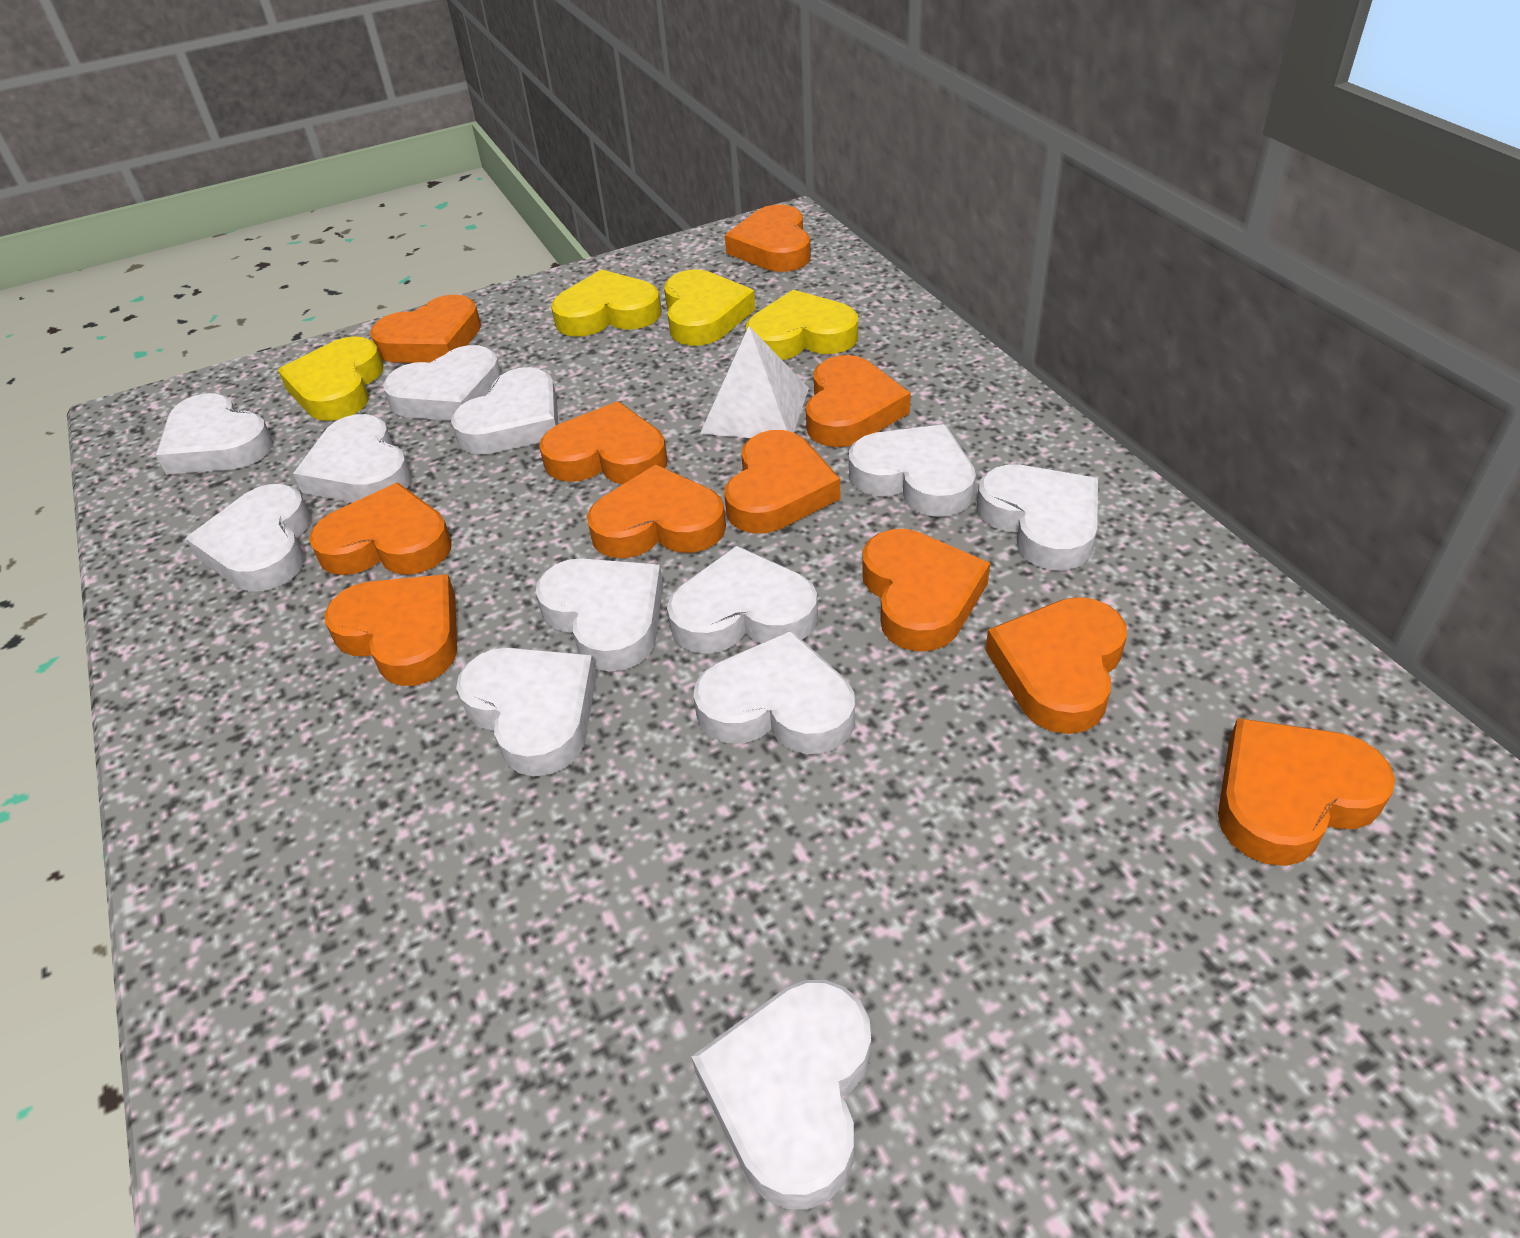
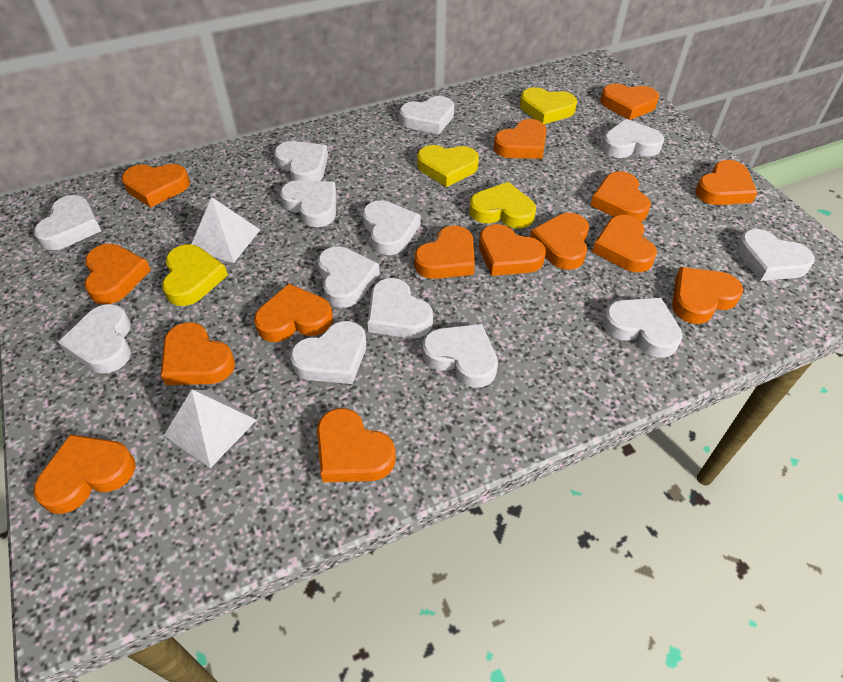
orange heart: [309,483,452,575] [324,574,457,686] [370,295,481,363] [539,401,667,484] [587,465,726,558] [724,430,840,533] [725,204,811,272] [806,355,911,447] [862,529,990,652] [985,597,1127,734] [1218,718,1395,866] = 11 -> [34,434,136,514] [84,244,151,305] [122,164,190,208] [161,322,235,385] [254,284,333,342] [317,408,396,482] [414,225,475,279] [479,224,546,276] [493,119,547,159] [530,213,589,270] [590,171,651,222] [592,215,657,272] [600,84,659,120] [672,267,743,324] [695,160,757,205] = 15
white heart: [156,393,273,475] [186,484,311,592] [293,414,412,503] [383,345,501,421] [451,367,558,455] [456,648,597,776] [536,558,663,672] [667,546,818,654] [691,980,871,1209] [694,630,855,754] [849,424,976,517] [977,464,1098,570] = 12 -> [34,195,101,250] [58,304,131,374] [274,141,328,181] [280,180,336,227] [290,321,366,384] [318,246,380,308] [363,200,420,255] [367,278,433,338] [399,96,454,134] [423,324,498,388] [602,119,664,158] [603,297,683,358] [736,229,815,281] = 13
white pyramid: [700,326,809,438] = 1 -> [164,389,257,468] [191,197,260,263] = 2

